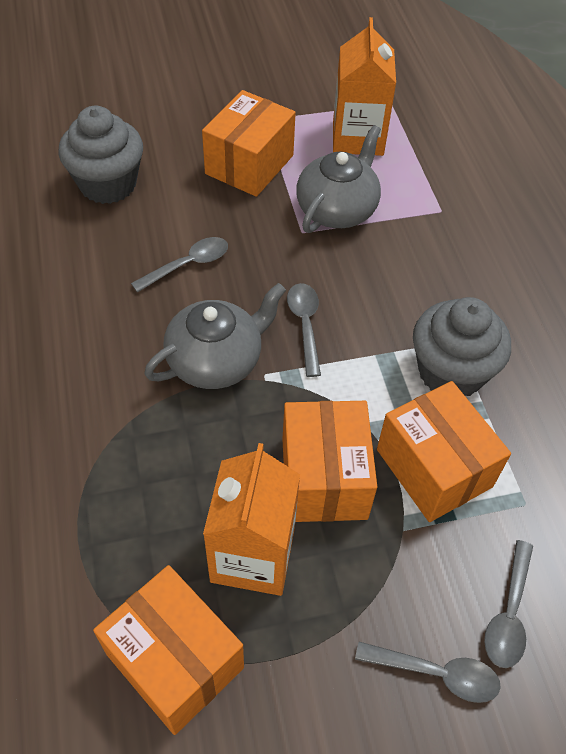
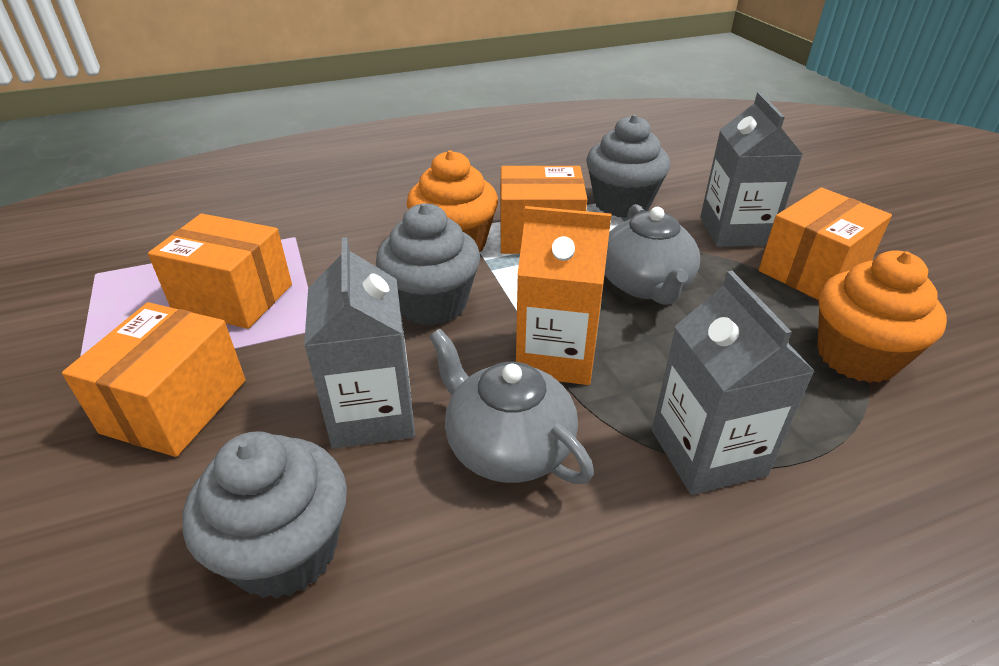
grey carton: none = 0 -> [304,237,415,449] [652,271,815,495] [700,92,803,247] = 3
grey cupcake: [59,105,143,204] [413,297,511,396] = 2 -> [182,431,347,599] [376,203,480,326] [586,115,670,218] = 3
grey spoon: [131,237,228,292] [287,283,321,377] [355,642,501,703] [484,540,533,668] = 4 -> none = 0
orange carton: [203,443,300,596] [333,17,396,156] = 2 -> [516,206,611,385] = 1
orange cupcake: none = 0 -> [407,150,498,252] [817,250,947,383] = 2

